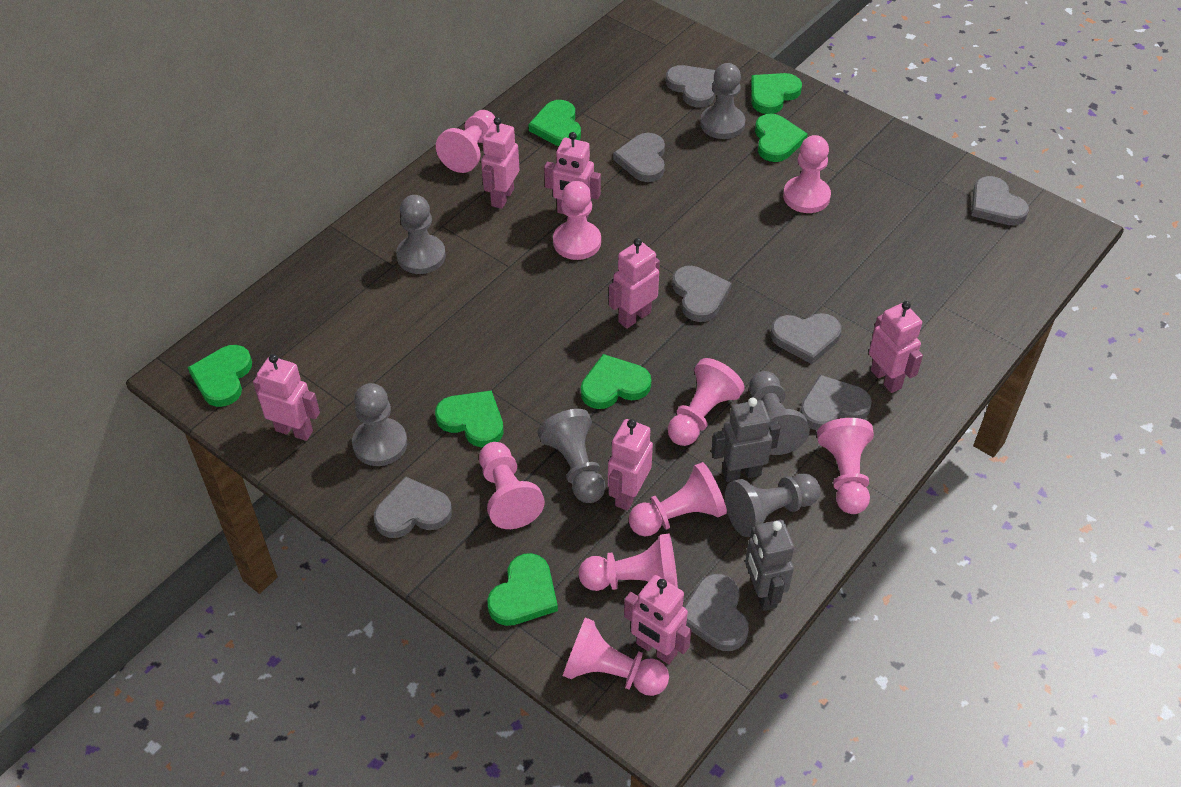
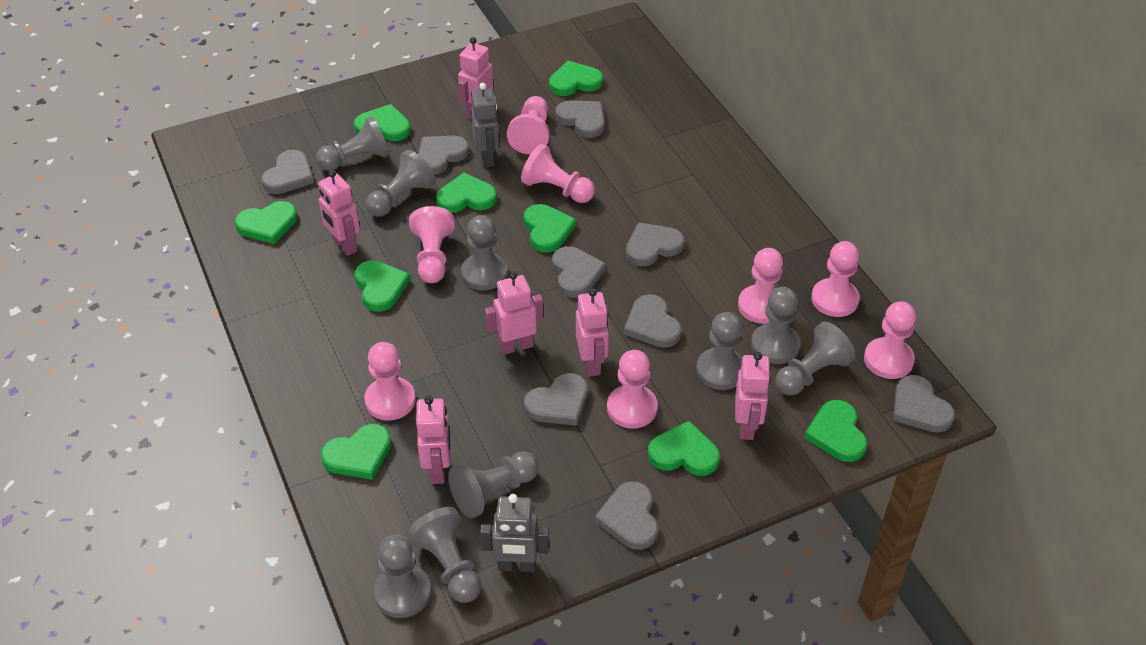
green heart: [188,345,252,407] [435,390,503,447] [487,553,558,626] [529,100,581,146] [581,354,651,409] [751,73,802,114] [755,114,808,162] = 7 -> [235,201,297,244] [321,424,391,480] [354,104,411,141] [355,260,410,312] [436,172,497,213] [524,204,576,253] [549,61,603,96] [648,421,720,476] [804,400,867,462] = 9
grey heart: [374,476,452,538] [613,133,665,182] [666,65,715,107] [672,266,732,322] [684,574,749,651] [771,313,841,364] [800,375,872,430] [971,176,1029,226] = 8 -> [261,150,314,194] [418,136,469,175] [524,373,588,426] [552,246,606,298] [555,100,605,138] [595,481,658,550] [624,294,682,348] [626,222,684,267] [893,375,955,432] = 9
grey pawn: [352,383,407,466] [396,195,446,274] [538,409,605,503] [700,63,745,139] [725,474,821,537] [749,371,810,455] = 6 -> [316,116,390,171] [366,150,436,217] [373,535,431,618] [406,507,481,603] [448,451,539,518] [461,215,507,290] [696,312,743,390] [751,287,800,364] [775,322,856,395] = 9
pink pawn: [436,110,495,173] [479,442,545,529] [553,181,601,260] [563,618,669,696] [579,534,678,591] [629,462,727,537] [668,358,745,446] [783,135,831,213] [817,418,874,514] = 9 -> [364,342,416,421] [409,206,455,283] [507,96,550,154] [521,144,595,203] [607,350,658,429] [738,248,783,324] [811,241,860,317] [864,301,916,379] = 8
pink robot: [253,354,320,441] [481,117,519,209] [544,132,601,219] [608,419,653,511] [609,238,660,329] [624,575,692,664] [869,301,923,393] = 7 -> [318,170,360,256] [416,396,450,484] [458,37,494,119] [485,271,543,355] [576,288,609,377] [735,352,771,440] = 6

